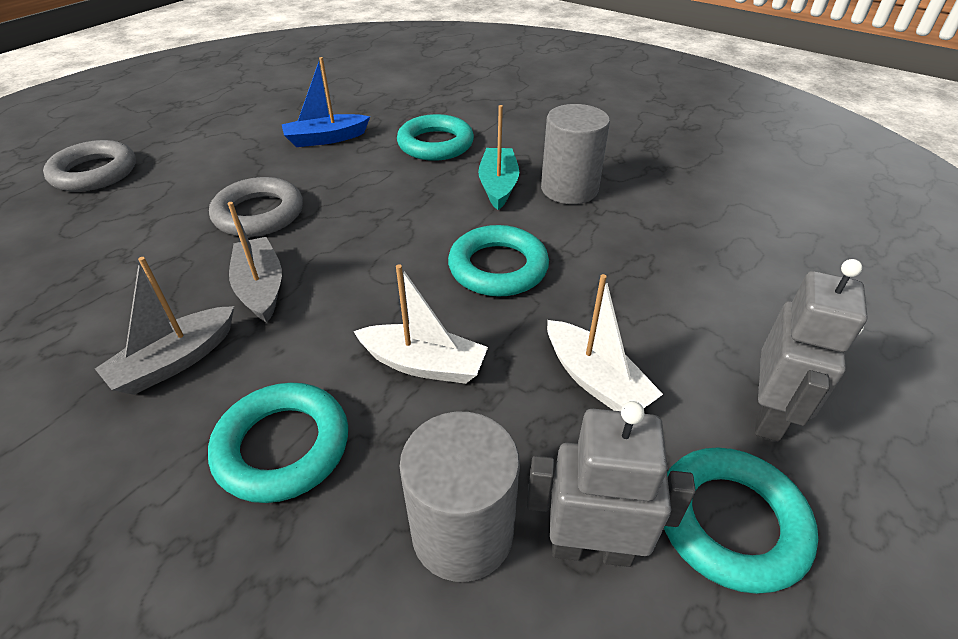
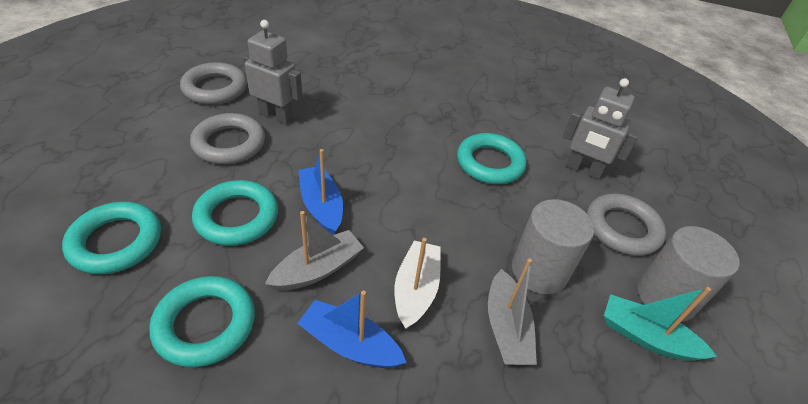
blue boat: [281,57,370,147] = 1 -> [297,291,407,368] [298,149,343,235] = 2
grey ring: [43,140,136,192] [209,177,303,237] = 2 -> [180,62,247,105] [190,113,265,164] [587,194,666,256] = 3
white boat: [353,264,488,384] [547,274,663,411] = 2 -> [394,238,441,329] = 1

